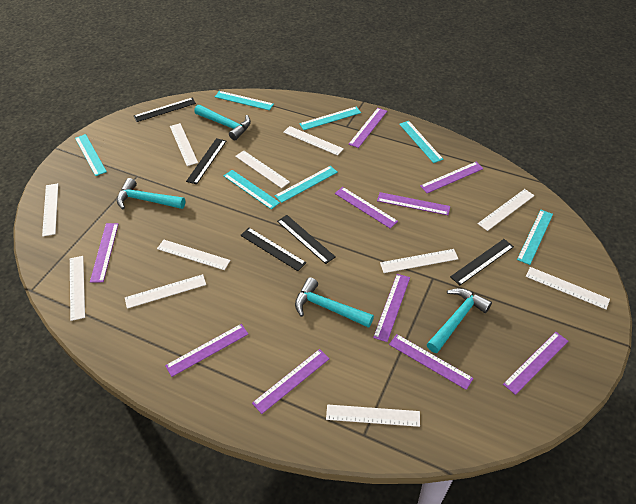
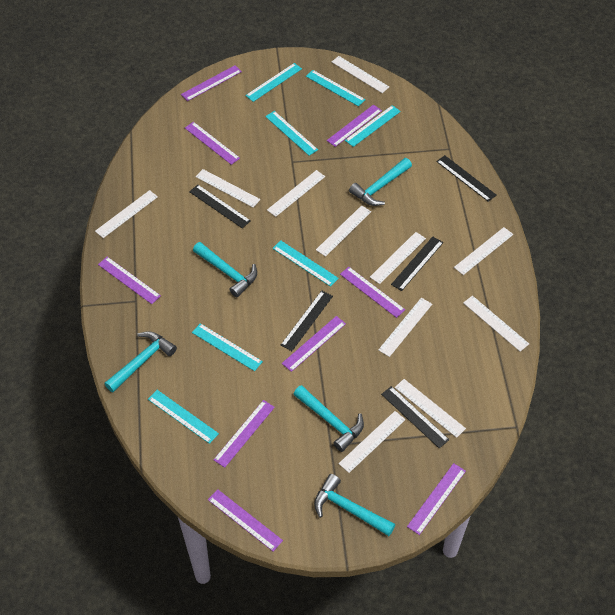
purple ruler: [90,223,119,283] [165,324,248,377] [252,349,330,414] [335,187,398,229] [348,108,387,148] [373,274,410,342] [377,192,450,215] [389,334,474,390] [420,162,484,193] [503,332,568,395] = 10 -> [98,257,161,304] [181,65,242,101] [185,122,240,165] [208,489,283,552] [214,400,275,468] [282,316,346,372] [327,105,382,147] [340,267,405,318] [407,463,466,535] = 9
turquoise hammer: [117,178,185,209] [194,105,251,140] [295,277,374,328] [427,288,492,353] = 4 -> [104,331,177,392] [193,242,257,298] [293,385,364,452] [314,474,395,536] [349,158,412,206] = 5

